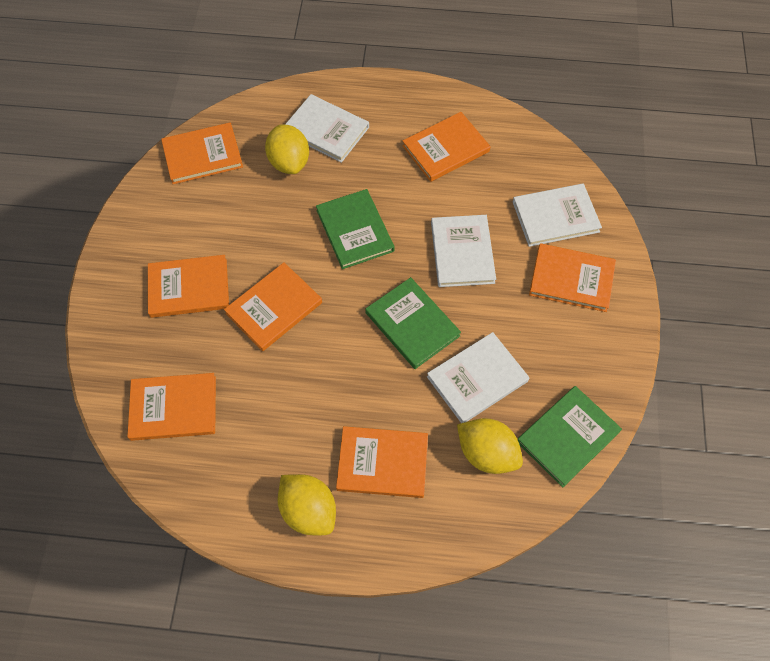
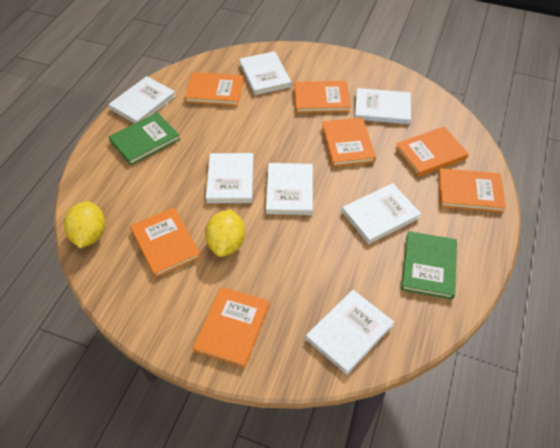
green book: [316,189,395,269] [365,277,461,369] [518,386,622,488] = 3 -> [109,112,180,165] [401,231,457,299] = 2
white book: [285,94,369,163] [427,332,530,423] [431,215,496,287] [513,184,602,247] = 4 -> [108,76,176,124] [206,153,254,203] [239,51,292,95] [266,163,313,215] [306,290,394,375] [342,183,421,244] [355,88,411,124] = 7
yellow lemon: [265,125,309,174] [278,474,336,535] [457,418,523,474] = 3 -> [64,201,105,248] [205,210,245,257] = 2

